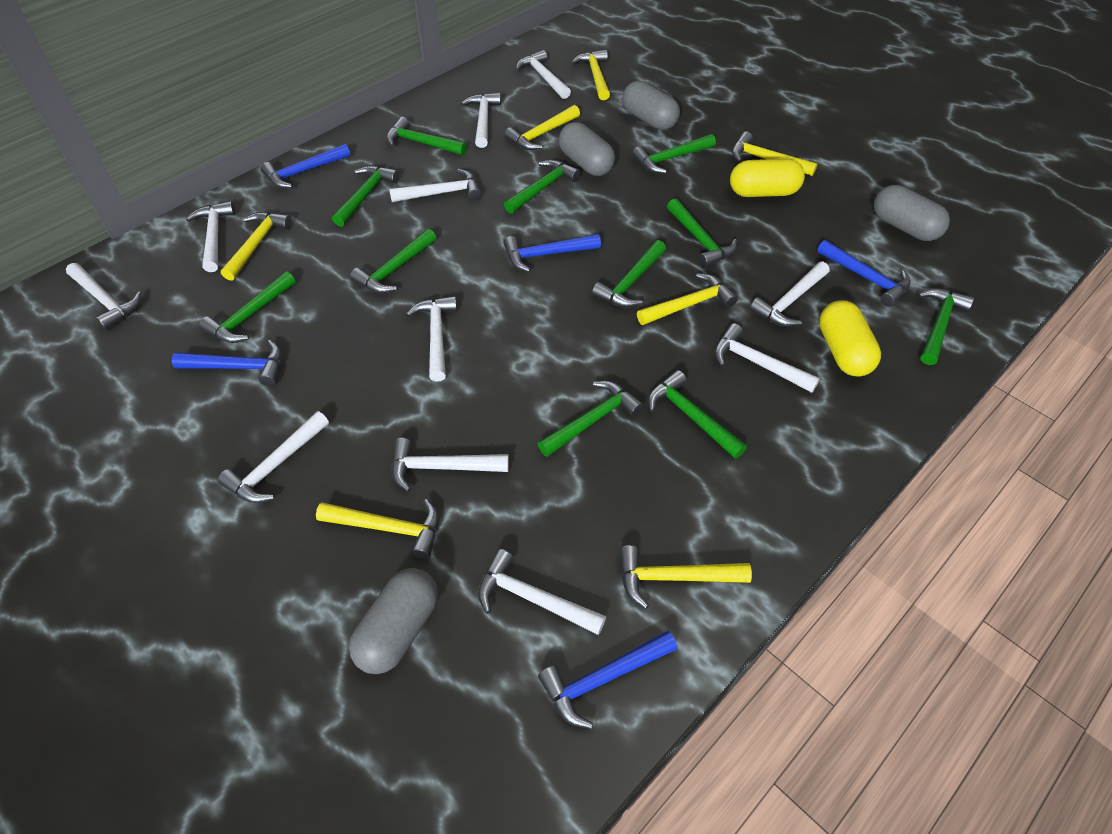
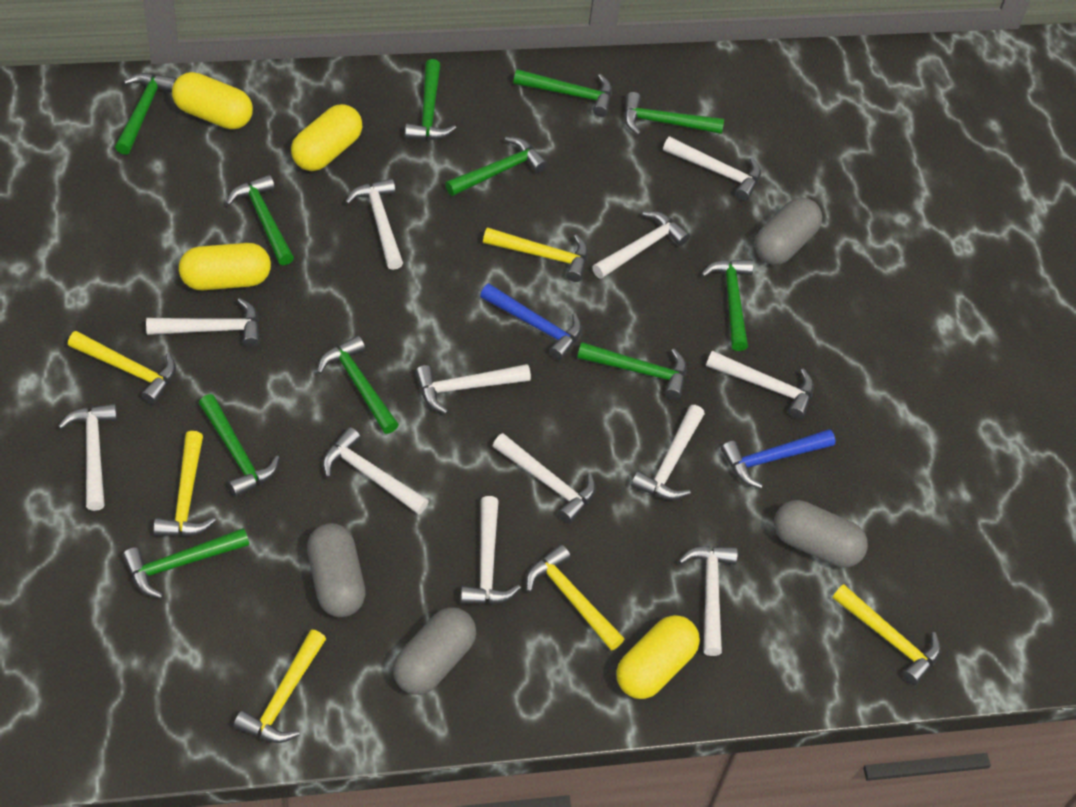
blue hammer: [172,340,282,386] [261,144,350,188] [504,234,601,272] [538,631,677,729] [817,240,911,307] = 5 -> [480,283,582,360] [721,429,836,488] = 2
white hammer: [66,263,141,330] [186,201,235,272] [218,411,329,503] [389,169,481,202] [391,438,509,492] [406,296,457,382] [461,93,501,148] [478,549,606,635] [516,50,571,99] [714,323,820,393] [750,262,830,327] = 11 -> [58,403,117,511] [146,298,260,347] [323,427,429,515] [345,178,403,270] [415,364,531,414] [460,496,521,604] [493,433,596,524] [592,211,690,279] [631,405,705,500] [663,136,761,201] [679,546,738,656] [706,351,814,419] = 12
yellow capsule: [730,159,805,197] [819,301,881,377] = 2 -> [172,72,253,129] [179,243,271,290] [291,104,362,171] [616,615,700,699] = 4
yellow hammer: [221,212,292,281] [316,499,439,559] [504,105,580,150] [572,50,610,100] [619,545,752,609] [637,273,738,325] [732,131,817,176] = 7 -> [68,331,176,404] [153,431,216,536] [233,630,326,743] [483,227,588,282] [526,544,624,651] [833,584,941,685] = 6

